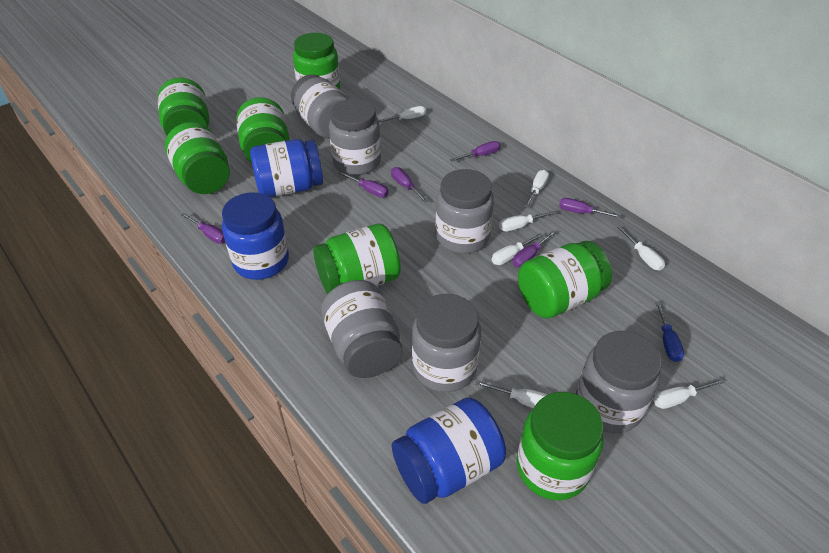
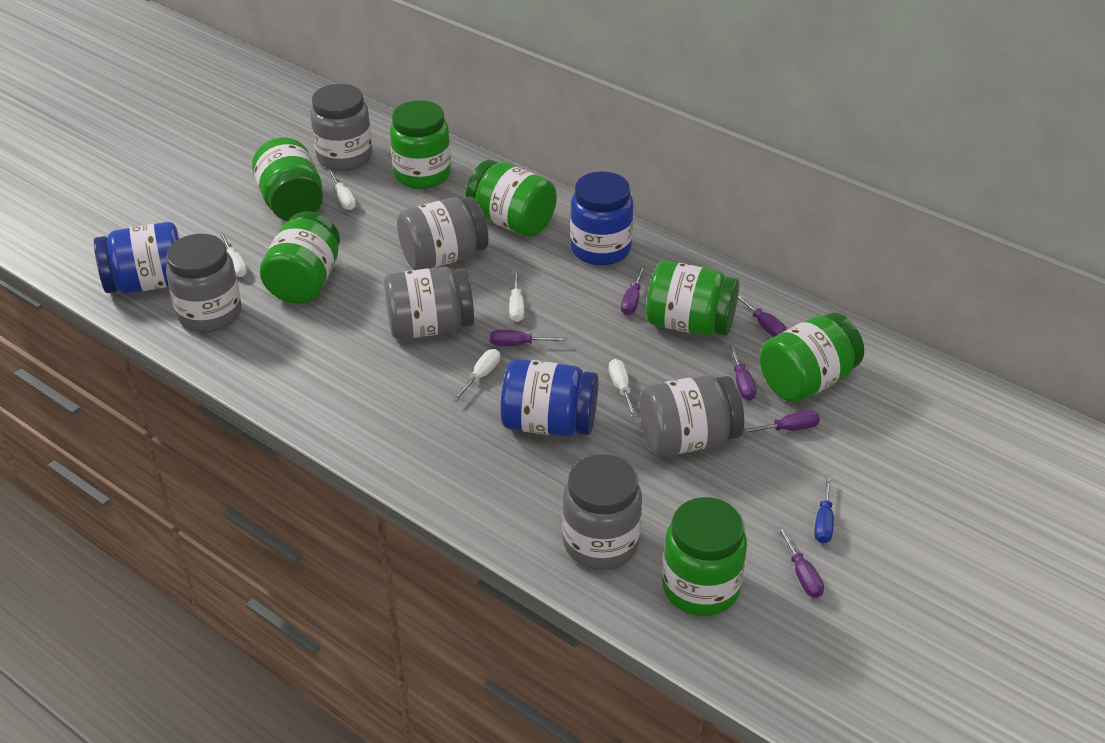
white screwdriver: [378,106,426,122] [476,380,548,408] [492,233,543,265] [499,211,557,231] [524,170,549,208] [618,226,665,270] [653,378,725,409] = 7 -> [220,232,247,277] [328,170,356,210] [453,349,500,401] [509,270,524,322] [609,359,637,417] = 5

